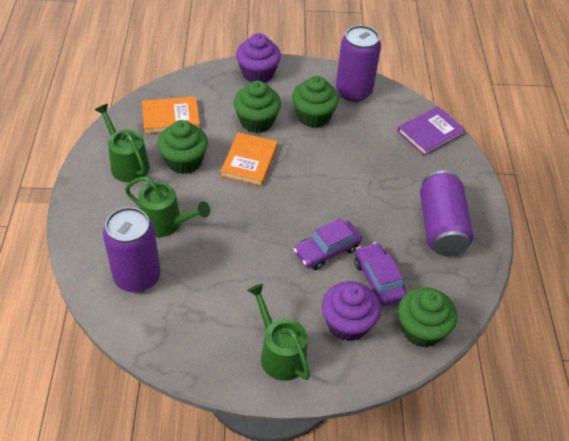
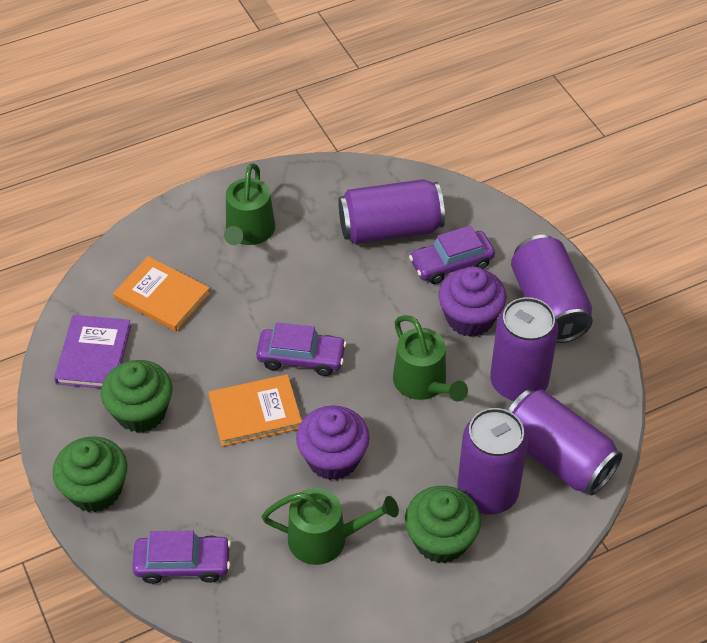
green cupcake: [158,120,208,174] [234,81,281,133] [292,76,339,128] [398,287,457,347] = 4 -> [53,436,127,512] [101,360,172,433] [405,486,481,563] = 3
purple can: [103,207,160,292] [336,25,381,102] [420,170,474,256] = 3 -> [338,179,445,244] [457,408,528,515] [490,297,558,401] [508,389,622,495] [511,235,593,343] = 5
purple car: [294,218,362,270] [355,242,407,306] = 2 -> [132,530,231,584] [256,323,347,376] [409,225,495,284] = 3

